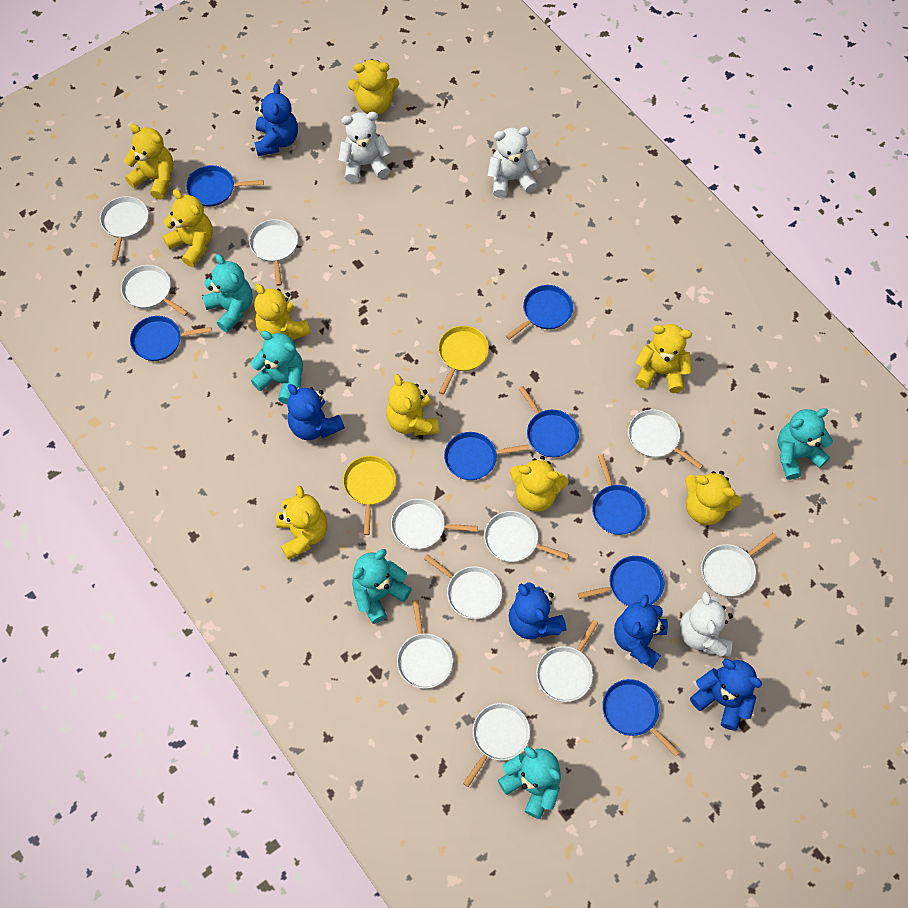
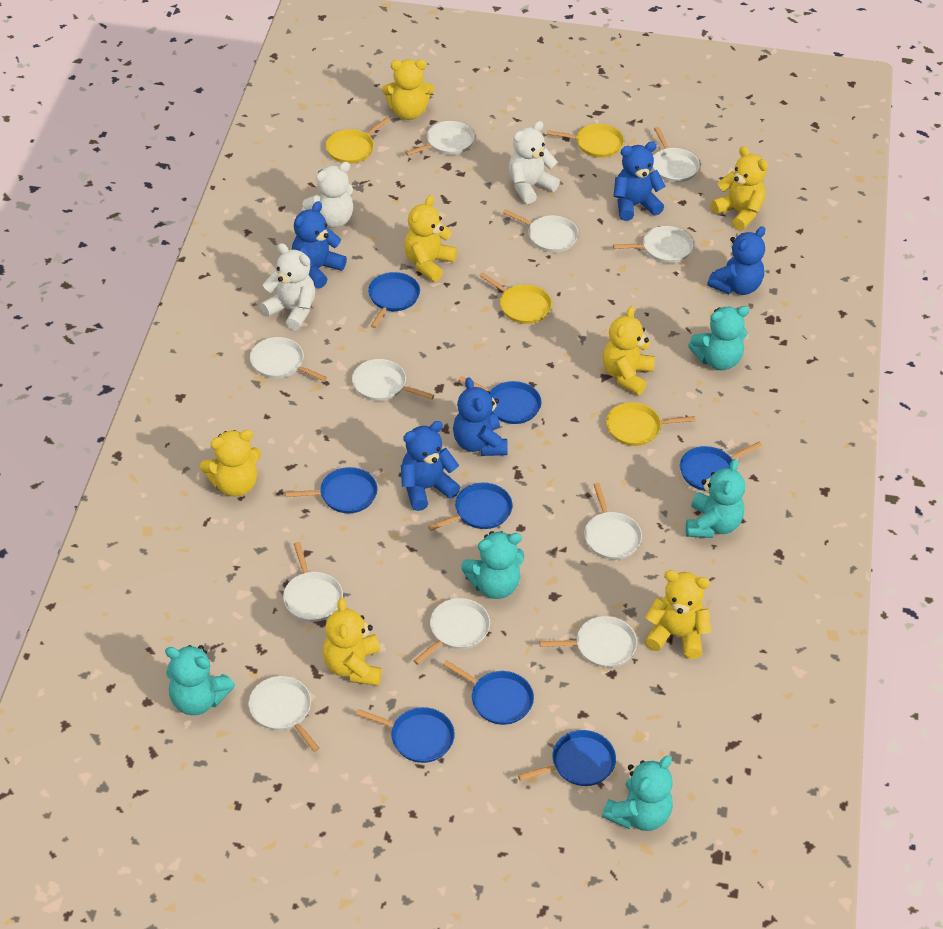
yellow pan: [343,456,396,535] [438,326,489,395] = 2 -> [326,117,390,164] [479,272,552,324] [547,124,624,158] [606,402,696,446] = 4
yellow teddy bear: [124,124,173,200] [163,189,213,267] [254,284,310,340] [276,486,327,560] [348,59,399,115] [386,374,439,436] [510,456,569,512] [635,324,692,393] [685,471,742,525] = 9 -> [200,430,261,497] [323,598,382,686] [382,59,434,120] [404,195,457,282] [603,306,655,395] [645,570,711,659] [711,146,768,231] = 7

